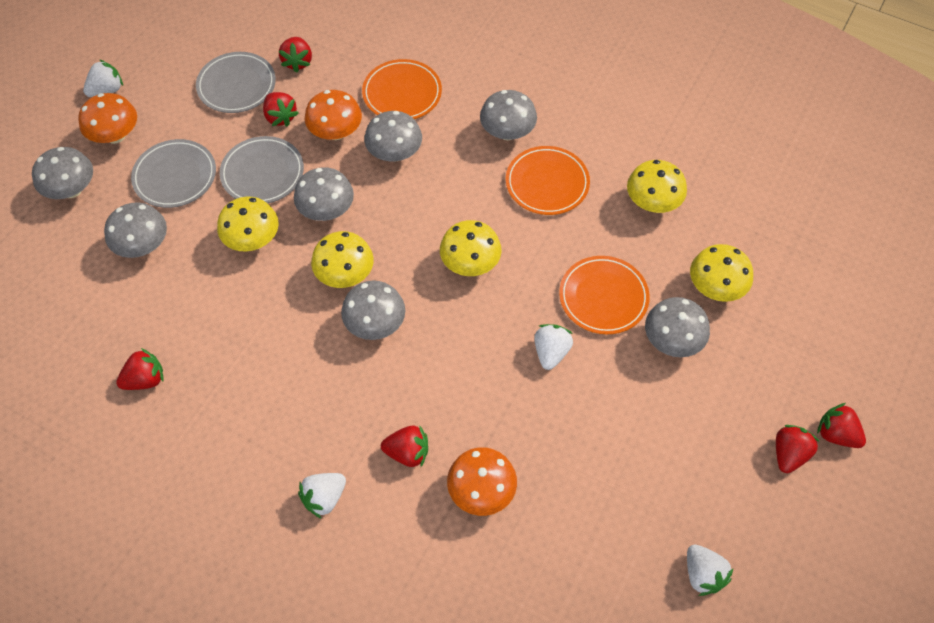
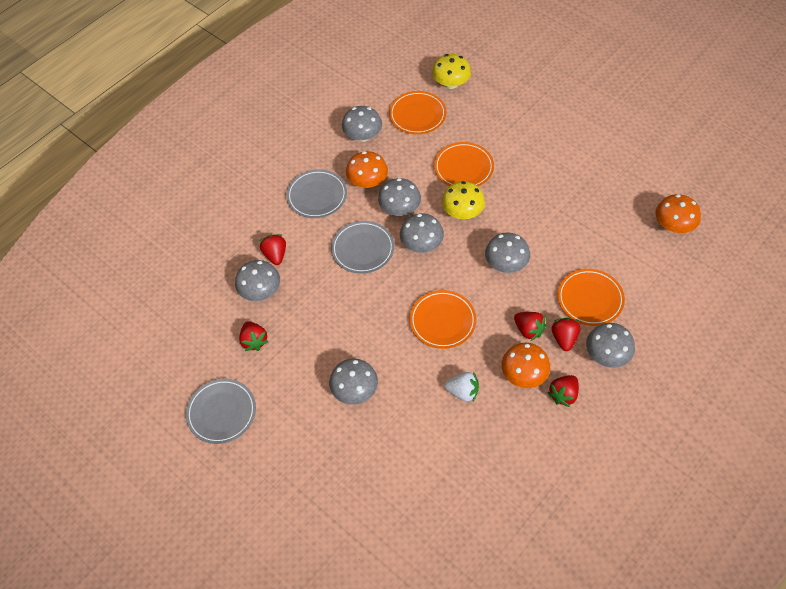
orange plate: [362,59,442,119] [506,146,590,215] [559,256,650,334] = 3 -> [389,91,446,134] [410,290,476,349] [434,142,494,186] [558,269,625,326] = 4
red strawberry: [116,348,163,390] [263,92,299,127] [278,37,312,72] [381,425,428,467] [776,425,820,473] [817,403,866,448] = 6 -> [239,321,268,351] [260,234,286,265] [514,312,546,341] [547,375,579,407] [552,318,580,351] = 5
white strawberry: [83,59,123,97] [298,473,346,519] [534,324,573,370] [687,545,734,596] = 4 -> [444,372,479,401] = 1
yellow mushroom: [217,197,279,251] [311,231,374,288] [440,220,501,276] [627,160,687,213] [690,244,753,302] = 5 -> [432,54,471,89] [442,181,485,219] = 2

